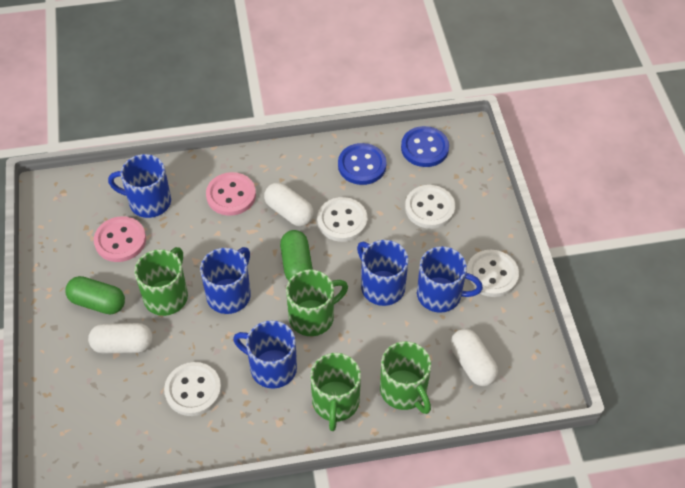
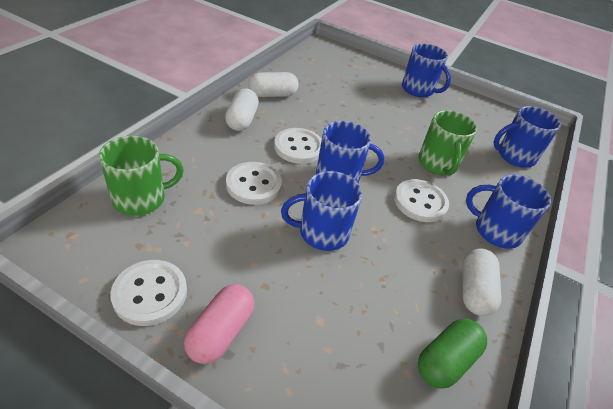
blue button: [338,143,386,185] [401,126,449,167] = 2 -> none = 0
green capsule: [65,276,125,315] [280,230,313,281] = 2 -> [418,318,487,389] = 1
green mug: [134,247,188,316] [286,269,348,336] [311,353,361,431] [380,341,431,414] = 4 -> [99,136,184,216] [418,110,477,175] = 2
pink button: [94,216,146,262] [206,172,256,216] = 2 -> none = 0
pink capsule: none = 0 -> [184,284,254,364] = 1

